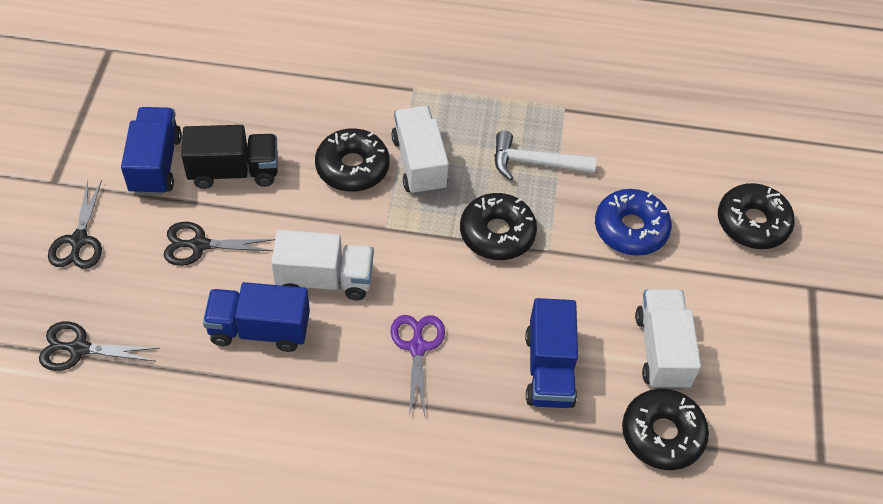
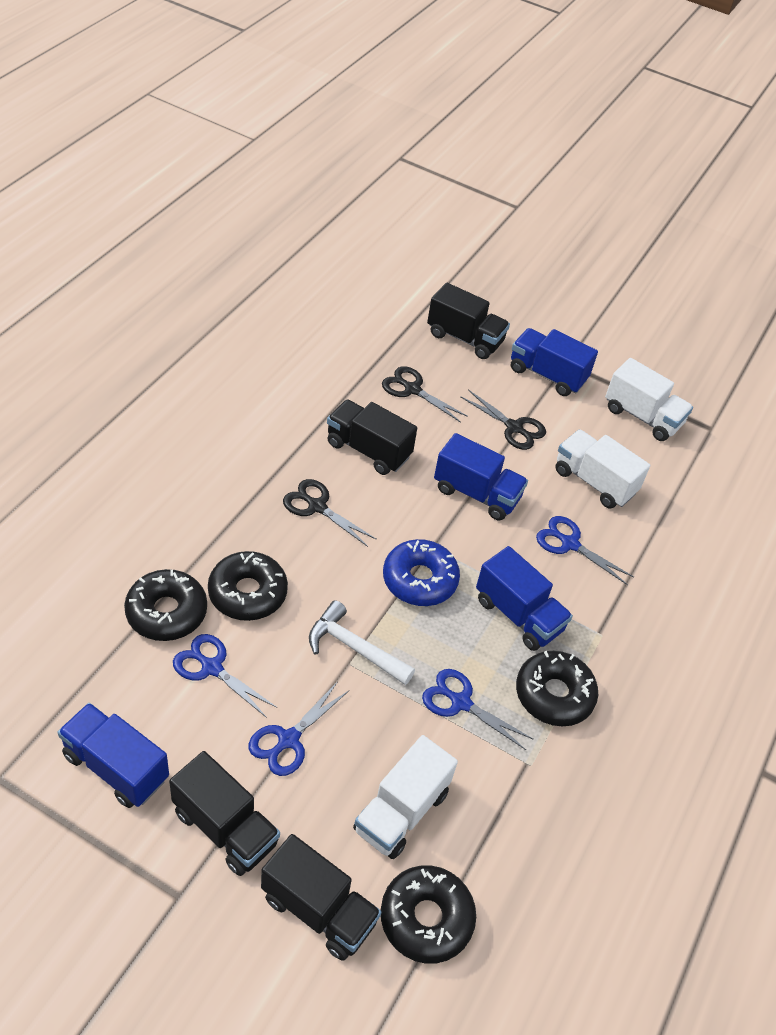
black truck: [181,125,278,189] = 1 -> [169,751,280,876] [261,834,382,961] [327,400,417,475] [427,283,510,359] = 4
blue scissors: none = 0 -> [173,634,278,718] [249,683,349,776] [422,669,534,750] [536,516,634,585] = 4
blue truck: [121,107,182,196] [203,282,310,352] [525,298,578,408] = 3 -> [58,703,169,808] [434,433,528,520] [476,546,573,651] [511,328,598,396] = 4
purple scissors: [391,315,445,416] = 1 -> none = 0

